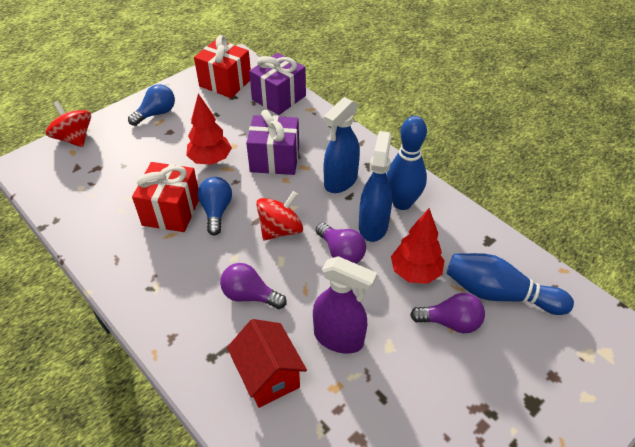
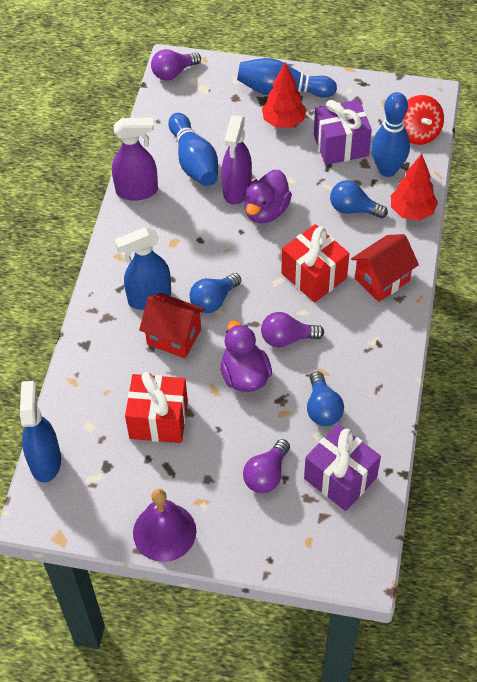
blue bowling pin: [386,116,427,210] [447,253,574,315] = 2 -> [168,113,218,186] [237,58,337,98] [371,92,410,177] = 3
blue light bulb: [128,84,175,126] [198,177,232,235] = 2 -> [189,273,241,313] [307,372,344,426] [330,180,388,218] = 3
purple bell: none = 0 -> [133,489,196,562] = 1
purple duck: none = 0 -> [221,321,272,392] [244,170,292,223] = 2
purple spray bottle: [313,256,377,354] = 1 -> [112,118,158,201] [222,115,252,205] = 2
red house: [227,319,307,408] = 1 -> [139,293,205,358] [351,234,419,302] = 2
red spinning top: [46,101,91,147] [256,191,303,240] = 2 -> [404,95,444,145] = 1

